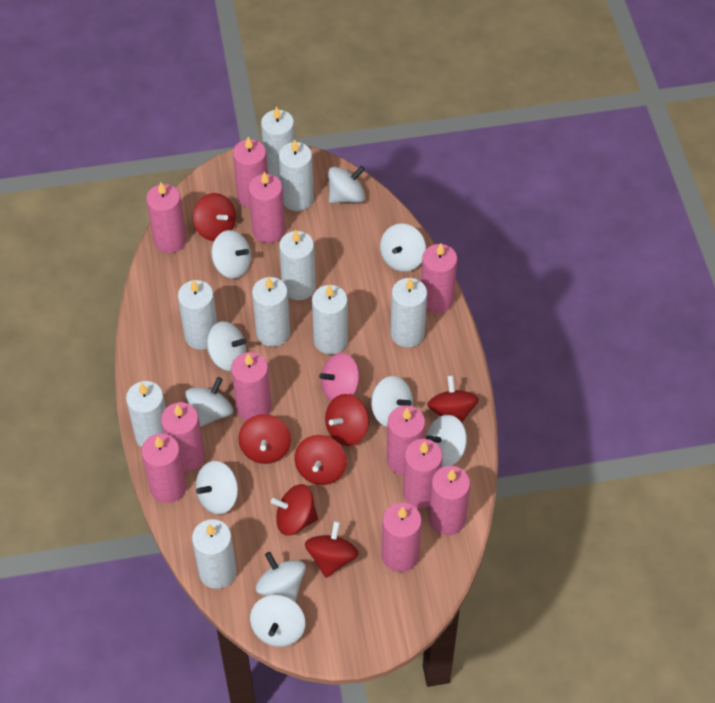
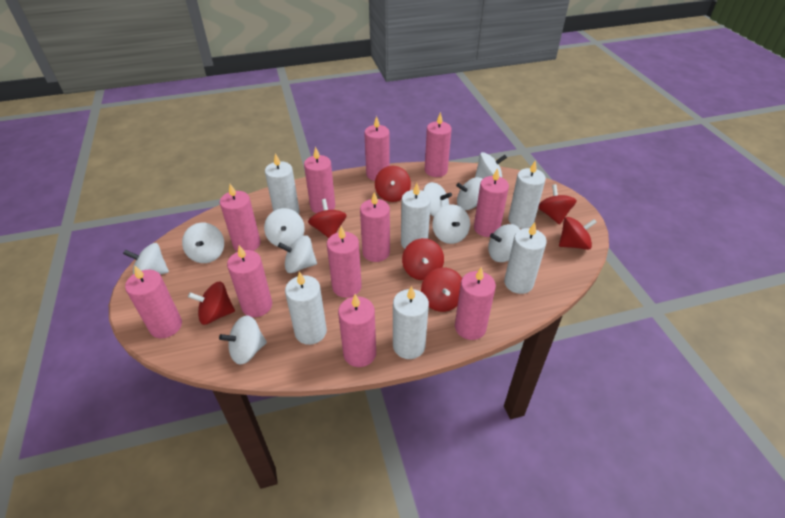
pink spinning top: [319,353,360,401] = 1 -> none = 0
white candle: [126,381,166,448] [178,280,217,350] [192,519,237,589] [252,277,290,347] [261,106,295,178] [279,139,314,211] [279,230,316,300] [312,285,348,355] [390,278,427,347] = 9 -> [265,153,300,214] [285,272,327,345] [393,286,429,359] [401,183,431,249] [504,223,547,294] [508,160,546,229] = 6

